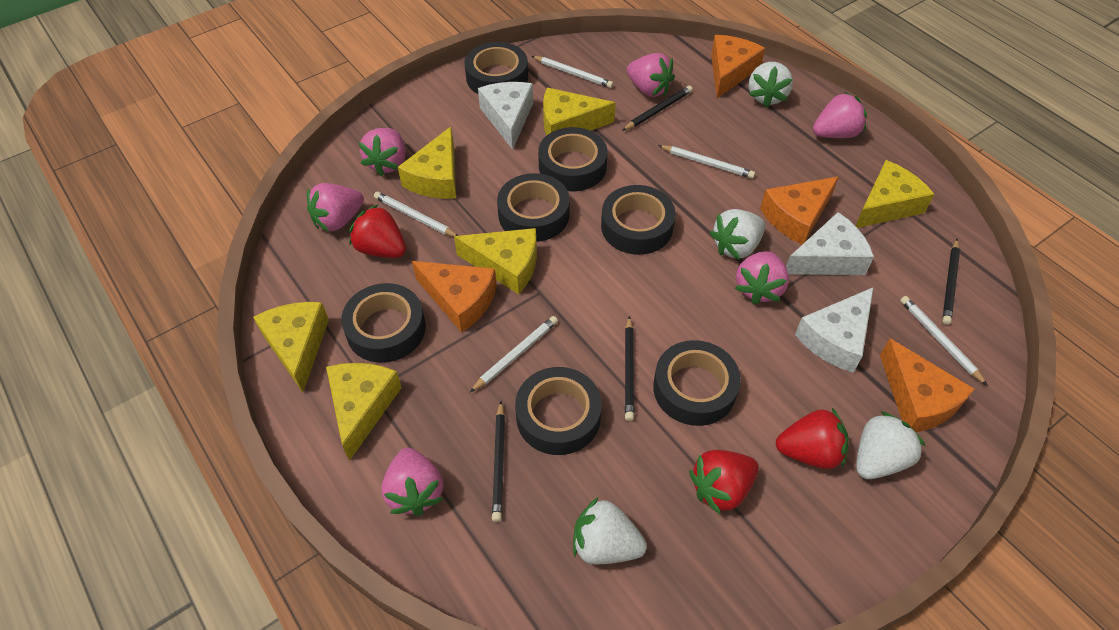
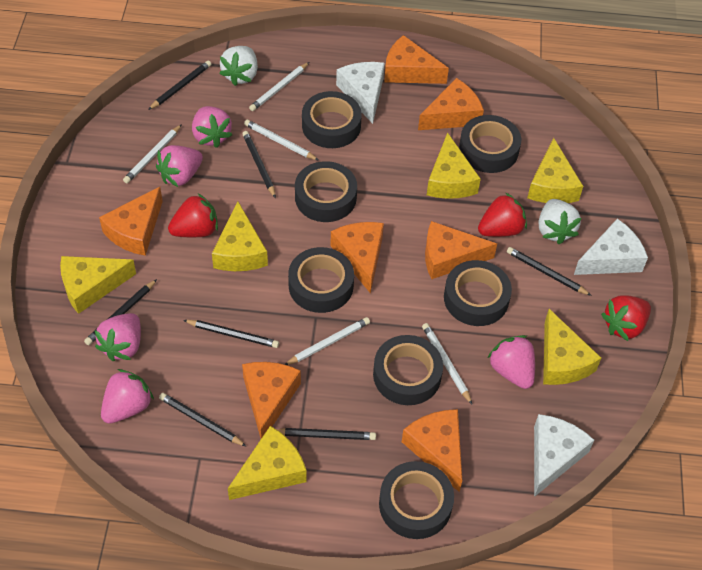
black pencil: [492,401,505,522] [622,86,693,131] [625,316,634,421] [942,239,960,325] = 4 -> [84,279,157,345] [148,60,211,110] [159,393,247,447] [183,320,279,348] [242,131,276,198] [276,428,376,440] [507,247,592,296] = 7
orange cheese: [412,261,497,333] [711,35,765,98] [760,176,839,245] [880,338,975,432] = 4 -> [99,187,163,256] [242,362,301,438] [330,222,384,294] [384,35,449,84] [402,409,462,492] [418,78,484,130] [425,221,497,279] = 7
pink strawberry: [307,183,364,232] [358,128,406,176] [381,448,444,516] [627,53,675,97] [735,251,789,305] [813,92,867,138] = 6 -> [95,313,141,361] [101,369,154,424] [156,145,203,187] [192,106,232,148] [488,335,535,389] = 5
white strawberry: [573,497,647,564] [710,209,765,260] [749,62,793,108] [856,411,925,479] = 4 -> [219,46,258,86] [539,199,581,244] = 2

